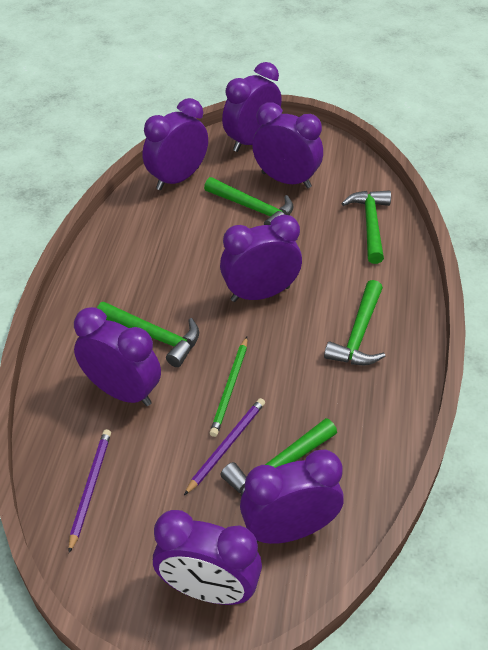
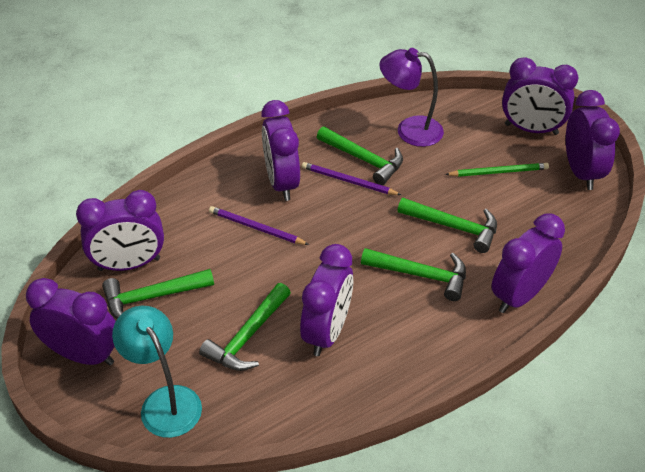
purple lamp: none = 0 -> [379,48,444,147] = 1
turquoise lamp: none = 0 -> [112,306,202,438] = 1

